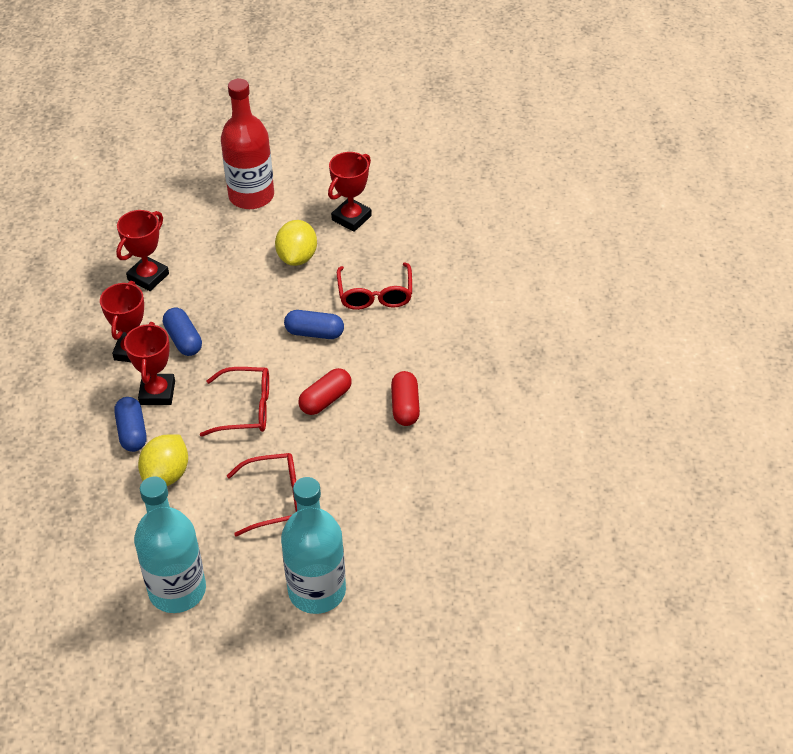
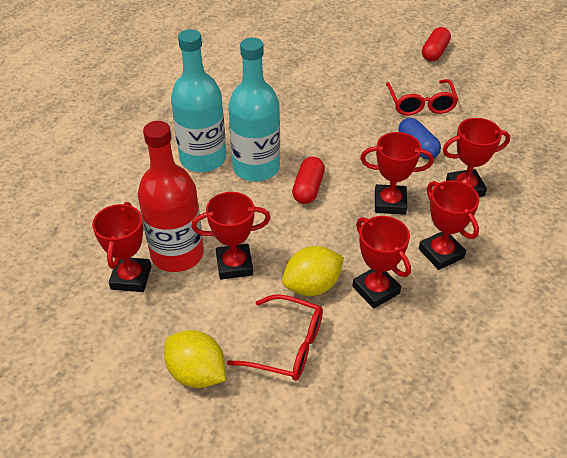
blue capsule: [114,397,146,452] [163,308,202,356] [284,310,344,339] = 3 -> [398,118,441,160] = 1
red glasses: [200,367,269,437] [227,453,297,537] [337,263,412,310] = 3 -> [227,294,323,381] [386,79,458,116] = 2
red trophy: [100,281,144,362] [116,210,169,291] [124,322,175,405] [328,152,372,232] = 4 -> [92,202,151,292] [192,192,271,280] [352,216,411,309] [360,132,434,215] [419,180,480,270] [442,118,510,197] = 6

